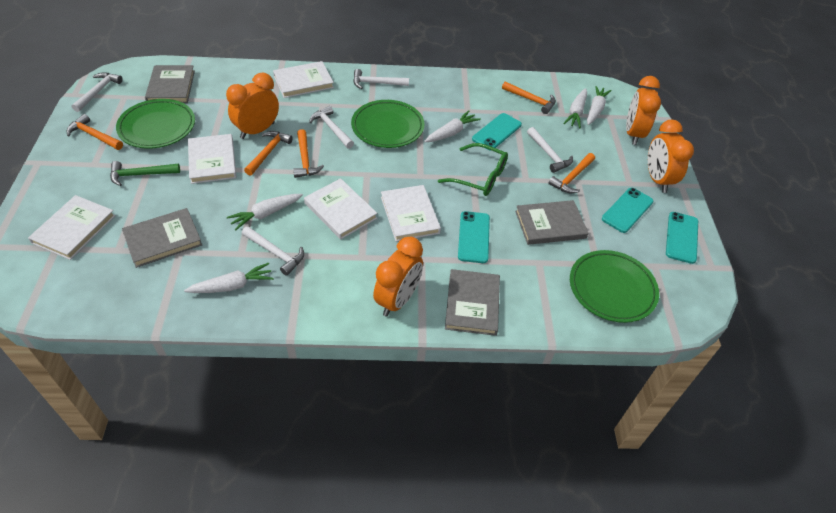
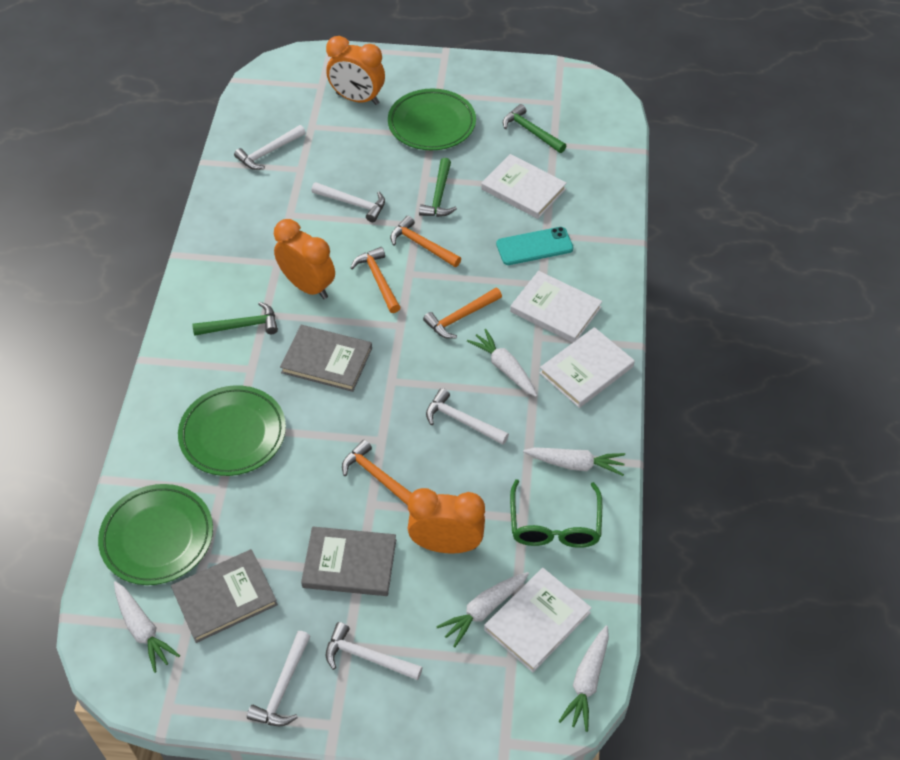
green hammer: [110,161,180,186] = 1 -> [192,302,278,336] [419,158,457,217] [503,104,566,153] = 3
grey book: [122,208,202,268] [145,65,195,103] [445,269,500,336] [515,200,588,245] = 4 -> [171,549,278,643] [280,325,372,392] [301,526,396,596] = 3
orange clock: [226,73,279,139] [373,237,423,317] [626,76,661,145] [648,120,694,193] = 4 -> [274,219,335,299] [326,36,385,105] [408,488,485,554] = 3
orange hammer: [67,114,123,150] [244,131,293,176] [293,129,324,178] [502,81,556,114] [548,153,595,193] = 5 -> [342,440,412,506] [351,247,401,313] [390,216,461,267] [423,288,502,339] = 4
turquoise phone: [458,211,490,263] [472,113,522,150] [602,188,653,233] [666,212,698,264] = 4 -> [496,227,574,265] = 1
white book: [28,195,116,260] [188,134,237,184] [273,61,334,98] [304,178,377,240] [381,185,441,242] = 5 -> [481,154,567,219] [484,568,592,672] [510,271,602,343] [540,327,635,408] = 4

